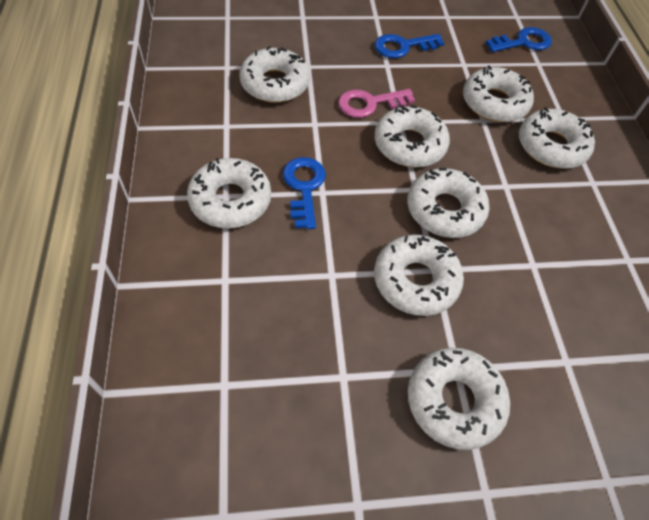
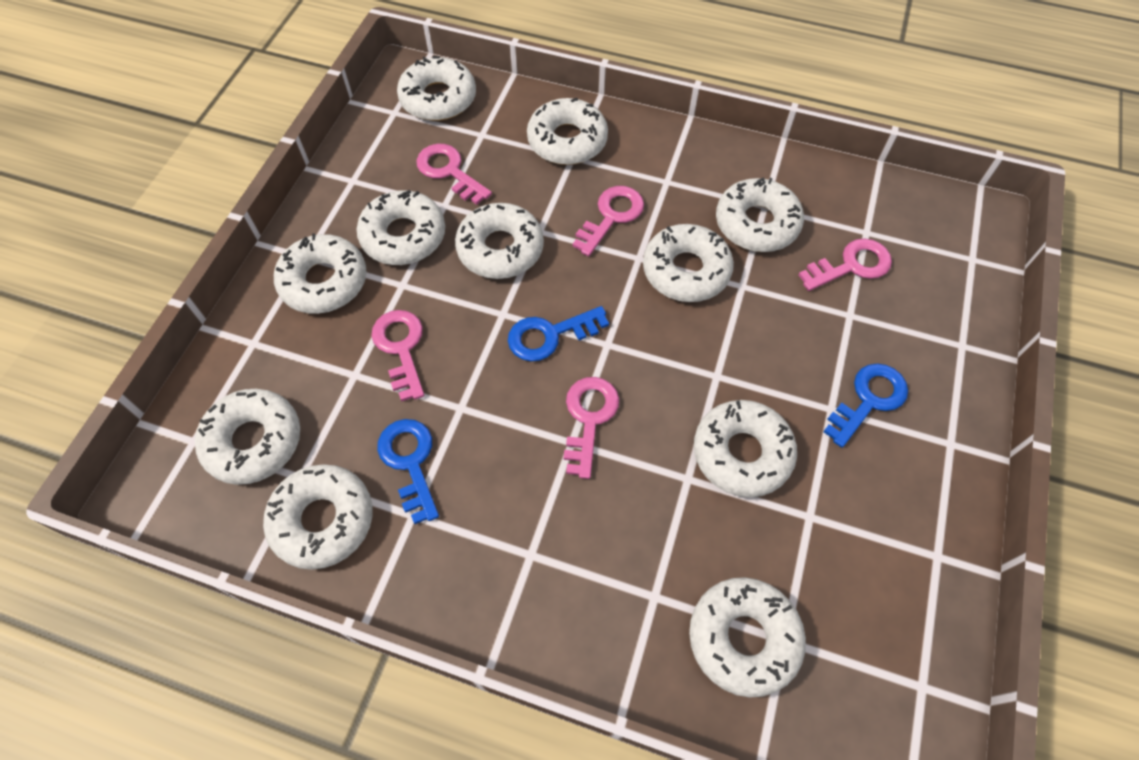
pink key: [338,89,415,118] = 1 -> [372,310,424,401] [416,144,492,205] [563,377,619,479] [572,186,644,256] [798,238,892,291] = 5
white donut: [187,158,271,228] [240,46,310,103] [374,105,450,167] [374,234,464,316] [407,168,489,238] [408,348,510,450] [463,65,534,122] [519,107,595,169] = 8 -> [195,389,300,485] [263,464,373,570] [274,233,367,314] [356,190,445,265] [397,56,476,121] [455,203,544,279] [527,98,608,165] [643,224,734,302] [689,577,806,698] [694,400,797,497] [716,178,804,252] = 11

